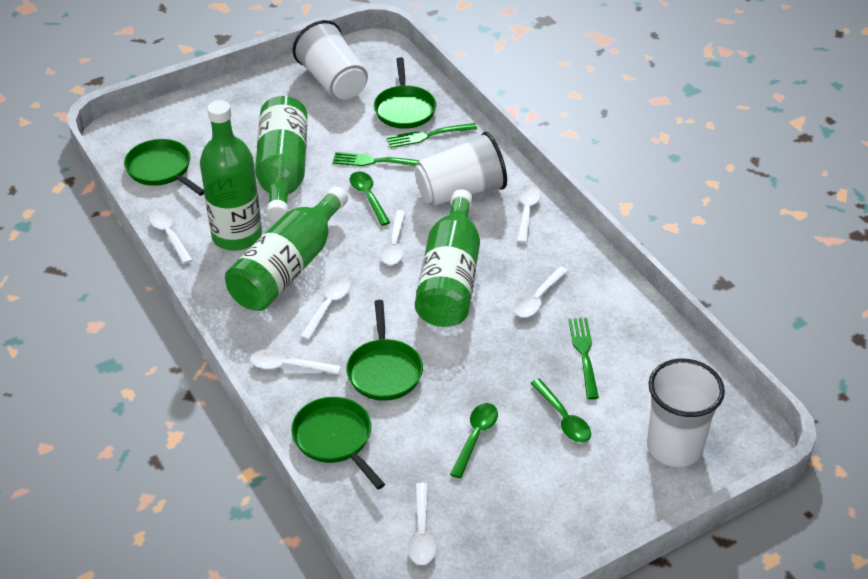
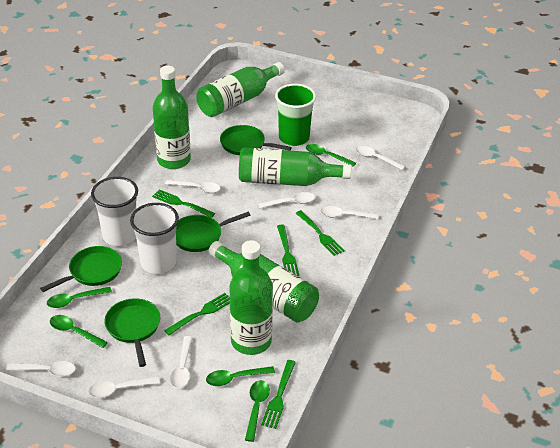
green bottle: [200,100,262,251] [225,187,348,311] [255,96,307,222] [415,189,480,327] = 4 -> [153,66,191,169] [196,62,285,117] [209,241,319,322] [229,240,273,355] [239,148,351,186] = 5
green cup: none = 0 -> [275,84,316,146] = 1
green fork: [333,152,420,166] [386,123,477,148] [569,318,599,399] = 3 -> [152,189,215,218] [164,293,230,335] [261,360,296,429] [277,225,299,276] [295,210,345,256] = 5
green spoon: [350,171,390,226] [450,403,498,479] [531,379,591,443] = 3 -> [47,287,112,308] [50,315,108,348] [206,366,275,386] [245,380,270,442] [306,144,356,167] = 5
white cup: [293,20,368,101] [415,132,507,206] [647,358,725,467] = 3 -> [91,177,138,246] [130,203,179,274] = 2

